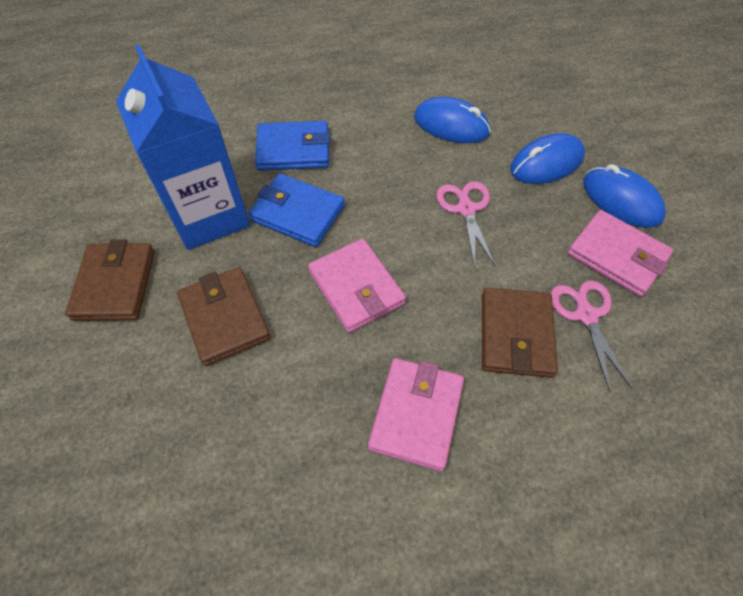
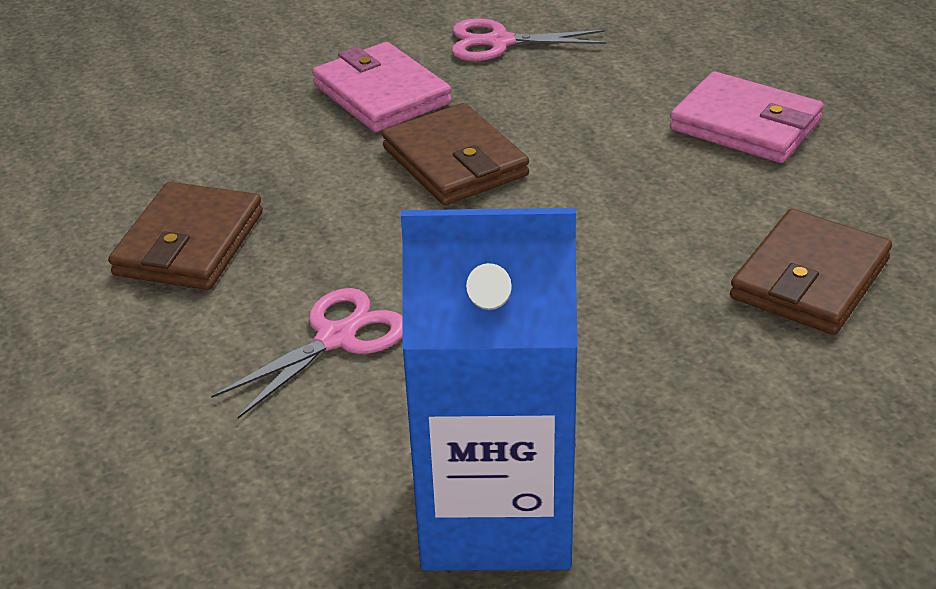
blue mouse: [414,97,491,143] [510,133,585,184] [583,164,666,228] = 3 -> none = 0
blue wallet: [248,173,345,247] [255,121,330,171] = 2 -> none = 0
pink wallet: [308,239,406,333] [368,358,464,471] [567,210,673,297] = 3 -> [312,42,452,132] [670,71,824,163] = 2

